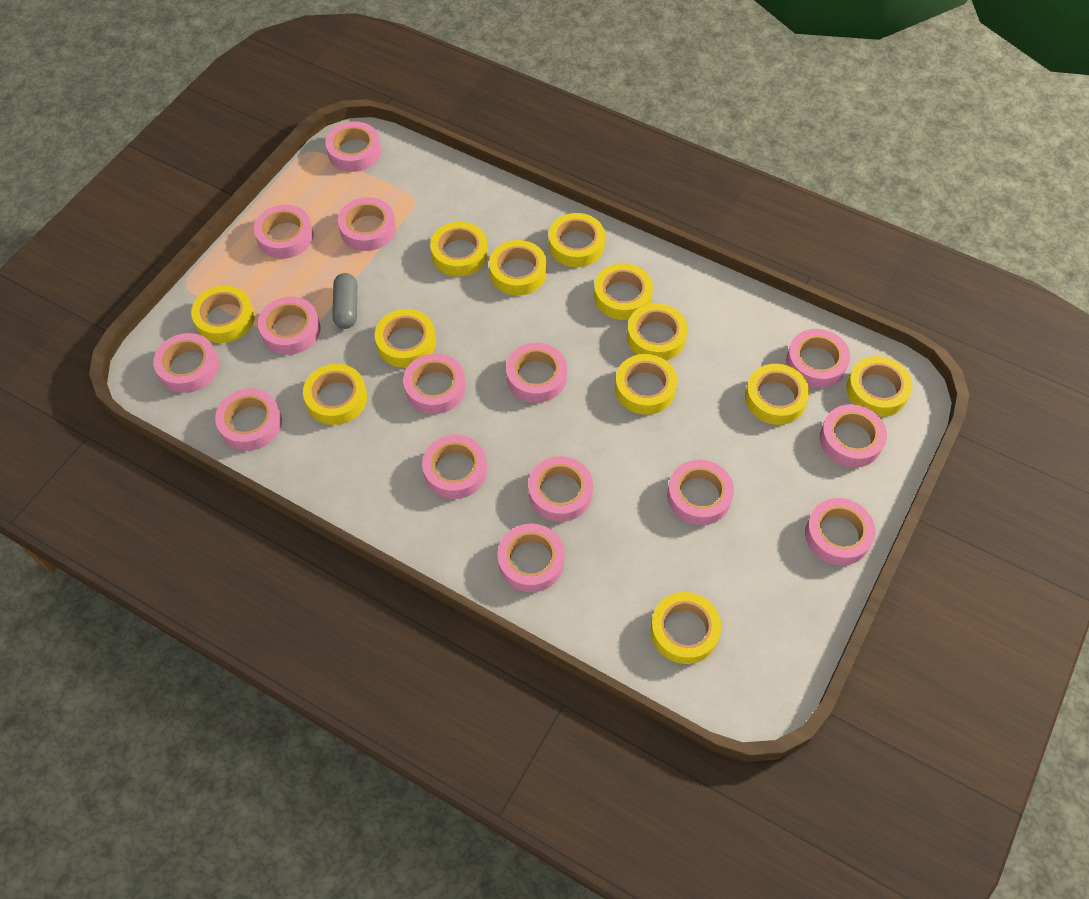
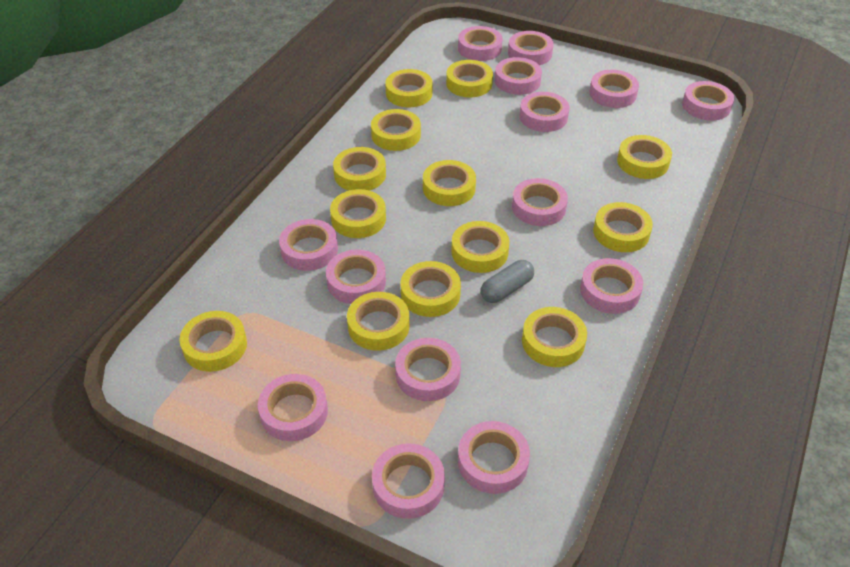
pink tape: [153,333,219,393] [215,388,282,451] [254,205,314,259] [258,297,321,355] [325,121,381,172] [338,197,396,251] [403,353,466,414] [422,435,487,499] [497,524,565,592] [506,343,567,403] [528,456,593,522] [667,460,734,525] [786,329,850,388] [805,498,875,565] [820,404,887,467] = 15 -> [258,374,328,441] [279,219,338,271] [326,249,386,304] [372,443,445,519] [395,338,461,401] [458,26,503,61] [458,421,530,494] [495,57,542,95] [508,31,554,65] [512,178,568,226] [519,92,569,132] [580,258,643,314] [589,70,639,108] [682,81,734,121] = 14
yellow tape: [191,285,255,343] [303,364,367,425] [375,309,436,368] [430,222,488,276] [489,240,547,296] [548,213,605,267] [594,263,653,320] [615,354,677,415] [627,303,688,360] [650,592,721,664] [745,364,810,425] [846,356,913,417] = 12 -> [179,311,247,372] [330,189,386,238] [333,147,386,191] [347,292,410,351] [371,109,421,151] [385,69,433,107] [400,261,461,317] [423,160,476,206] [446,60,493,97] [451,221,509,273] [522,307,587,367] [593,202,653,252] [617,135,672,179] = 13

